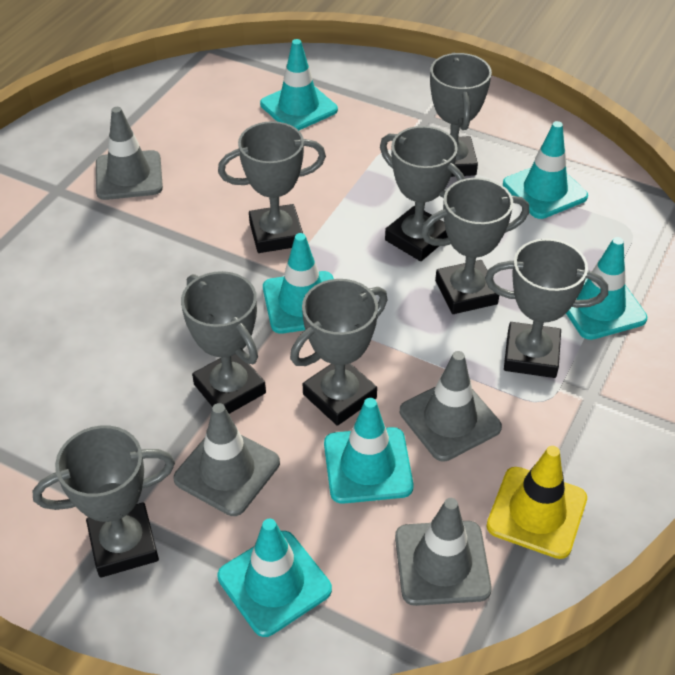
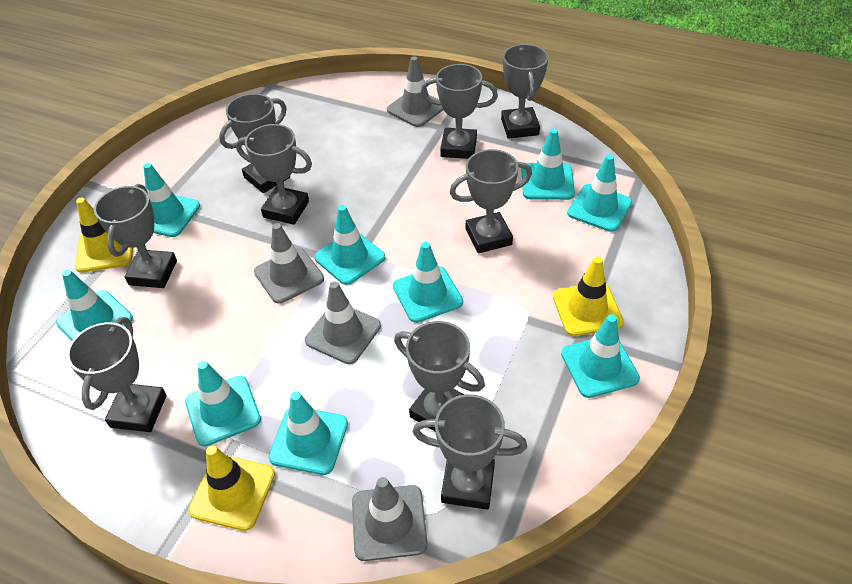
grey trophy: [32,426,175,578] [181,271,266,414] [218,121,326,253] [290,279,387,426] [380,126,465,261] [421,178,529,314] [430,53,492,177] [485,239,608,378] = 8 -> [67,317,167,432] [94,184,177,288] [219,93,290,193] [236,124,312,225] [394,321,485,431] [413,394,527,510] [421,64,498,159] [450,149,532,253] [501,44,548,139] = 9
turquoise traffic cone: [218,519,332,637] [260,39,338,130] [263,233,334,334] [324,398,414,504] [503,121,588,219] [566,237,648,340] = 6 -> [56,269,133,341] [143,163,200,237] [185,361,261,447] [268,391,348,475] [314,205,385,285] [393,242,463,323] [522,128,575,200] [561,314,640,398] [567,154,632,232] = 9
yellow traffic cone: [486,446,587,559] = 1 -> [75,198,133,273] [188,446,275,531] [553,257,624,336] = 3

